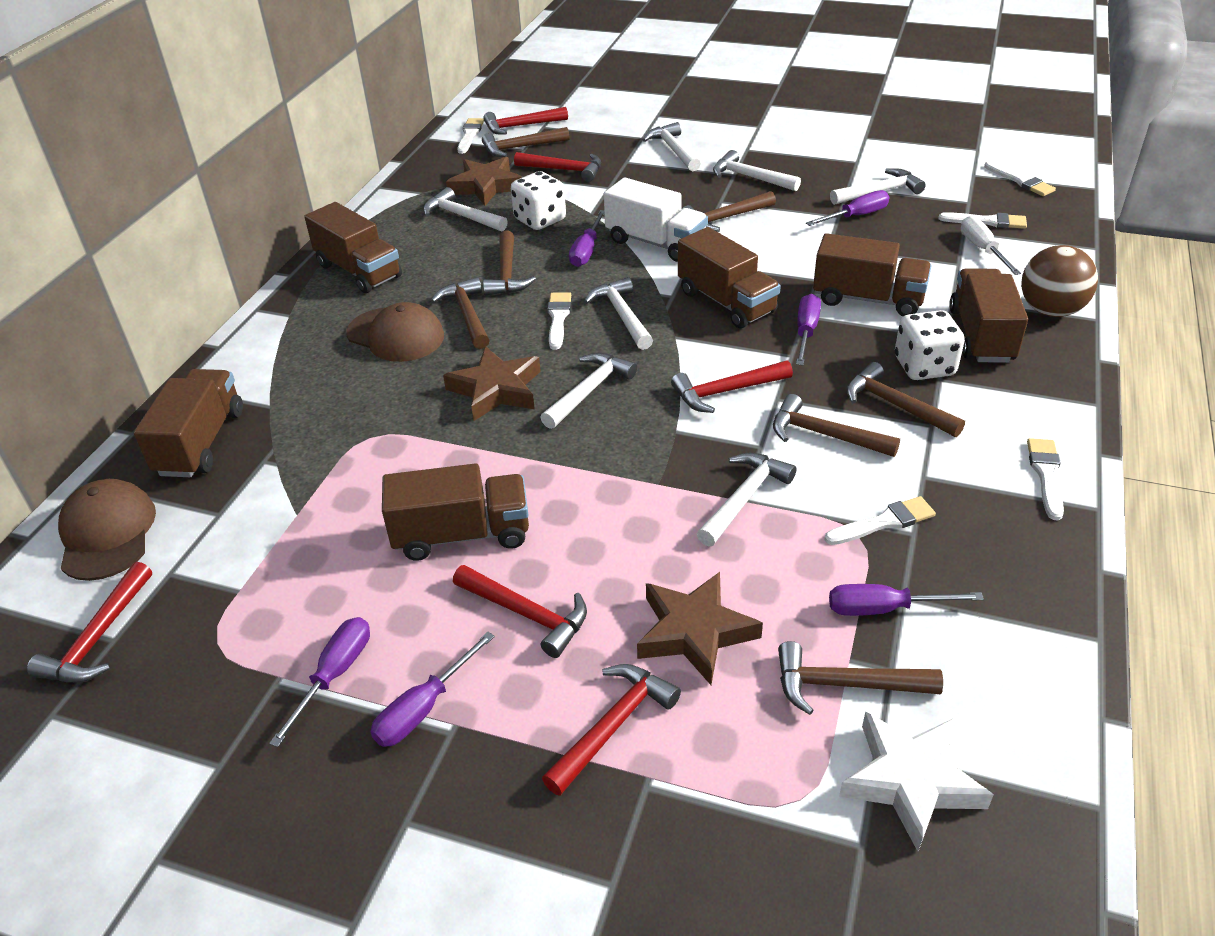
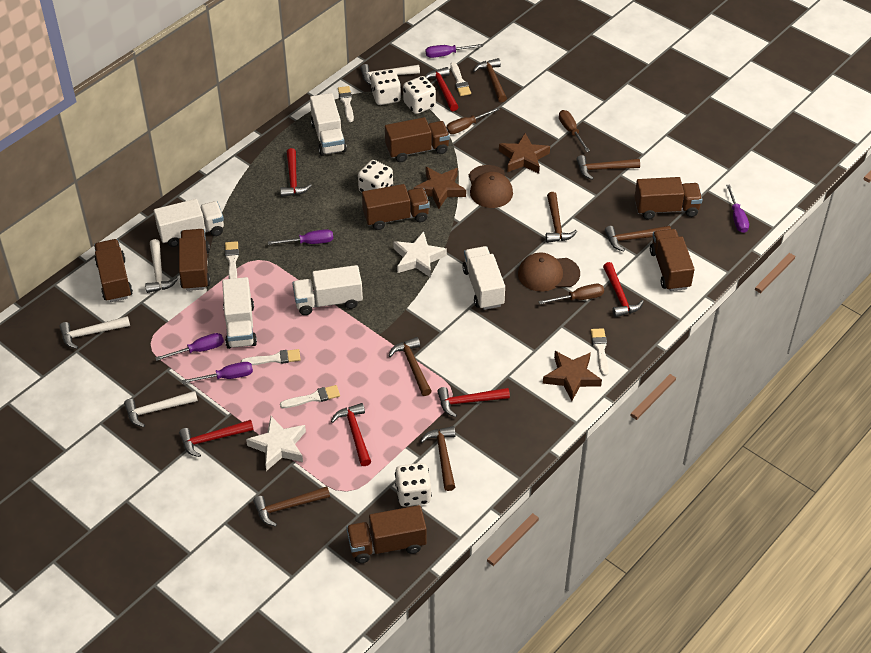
brown ball: [1021,245,1098,317] = 1 -> none = 0
brown screwdriver: none = 0 -> [446,107,500,134] [538,284,604,304] [559,110,590,152] = 3
brown truck: [134,369,243,477] [304,202,402,293] [382,463,529,561] [678,227,781,328] [813,233,932,316] [949,268,1028,363] = 6 -> [94,239,133,302] [179,229,211,291] [346,505,427,563] [362,184,430,230] [385,117,450,162] [634,177,703,220] [650,229,695,291] = 7
purple screwdriver: [269,617,370,747] [371,632,495,747] [569,210,604,267] [796,294,821,366] [806,190,889,226] [829,584,984,616] = 6 -> [155,333,224,361] [182,362,253,384] [268,229,333,245] [426,44,483,58] [726,185,749,233] = 5
white dice: [511,171,566,230] [895,310,965,380] = 2 -> [358,160,393,192] [371,69,401,105] [395,463,432,507] [403,76,436,114] = 4
white hammer: [423,187,508,231] [540,353,637,429] [584,277,653,350] [643,122,701,172] [697,453,796,547] [713,150,801,191] [830,168,926,205] = 7 -> [59,316,130,349] [124,391,198,427] [145,239,179,293] [360,64,420,85] = 4
white screwdriver: [961,216,1021,275] = 1 -> none = 0
white star: [839,712,994,851] = 1 -> [246,416,306,471] [393,231,447,278] = 2
white truck: [604,177,708,262] = 1 -> [154,199,224,247] [222,277,257,349] [292,265,363,315] [310,93,347,156] [462,246,505,310] = 5

